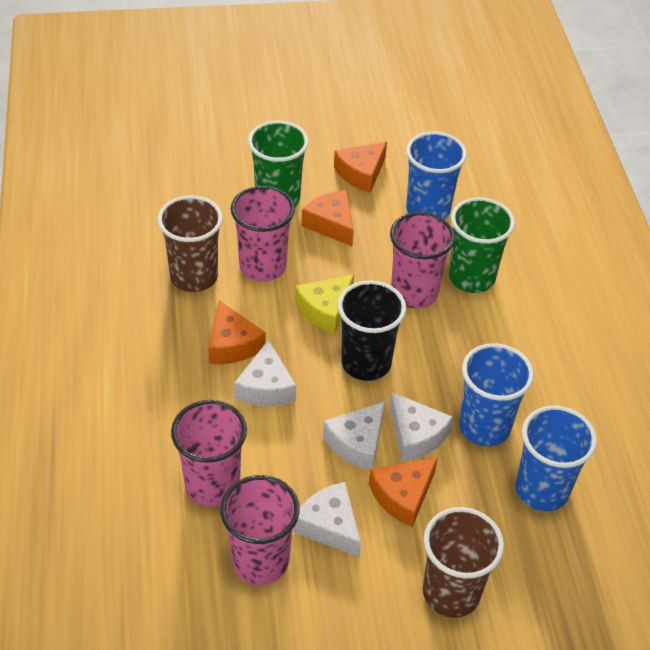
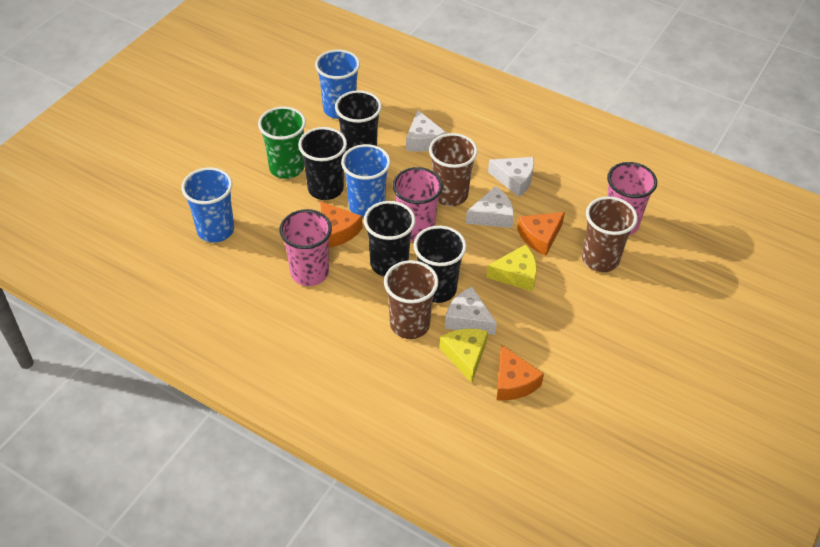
black cup: [338,280,406,381] = 1 -> [298,127,347,200] [335,90,382,153] [364,201,416,277] [413,226,467,303] = 4
brown cup: [158,196,223,292] [423,507,504,618] = 2 -> [384,260,438,339] [429,133,478,206] [582,196,637,272] = 3
green cup: [248,121,309,207] [449,197,515,293] = 2 -> [258,106,306,179] = 1
orange cheese: [208,300,266,364] [301,190,354,246] [334,142,387,193] [369,458,438,527] = 4 -> [320,201,363,248] [497,345,544,400] [517,212,565,256] = 3
pink cup: [171,400,247,507] [220,475,300,585] [231,186,295,282] [390,212,455,309] = 4 -> [279,209,332,286] [392,167,443,242] [607,162,657,235] = 3
yellow cheese: [295,275,354,334] = 1 -> [439,329,488,383] [486,244,537,291] = 2

